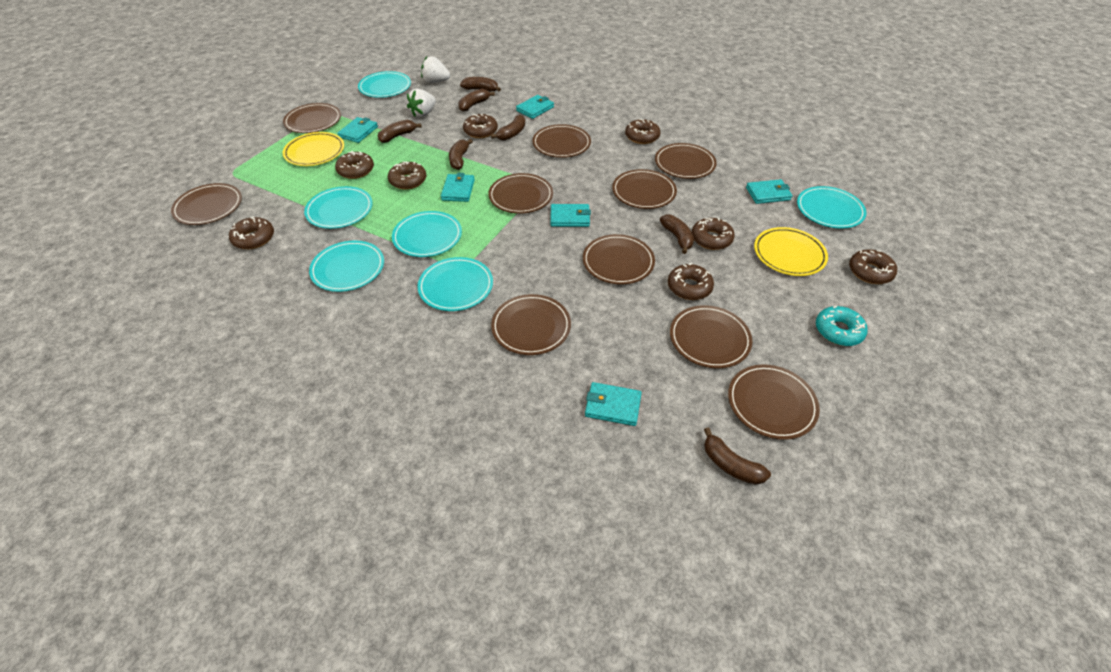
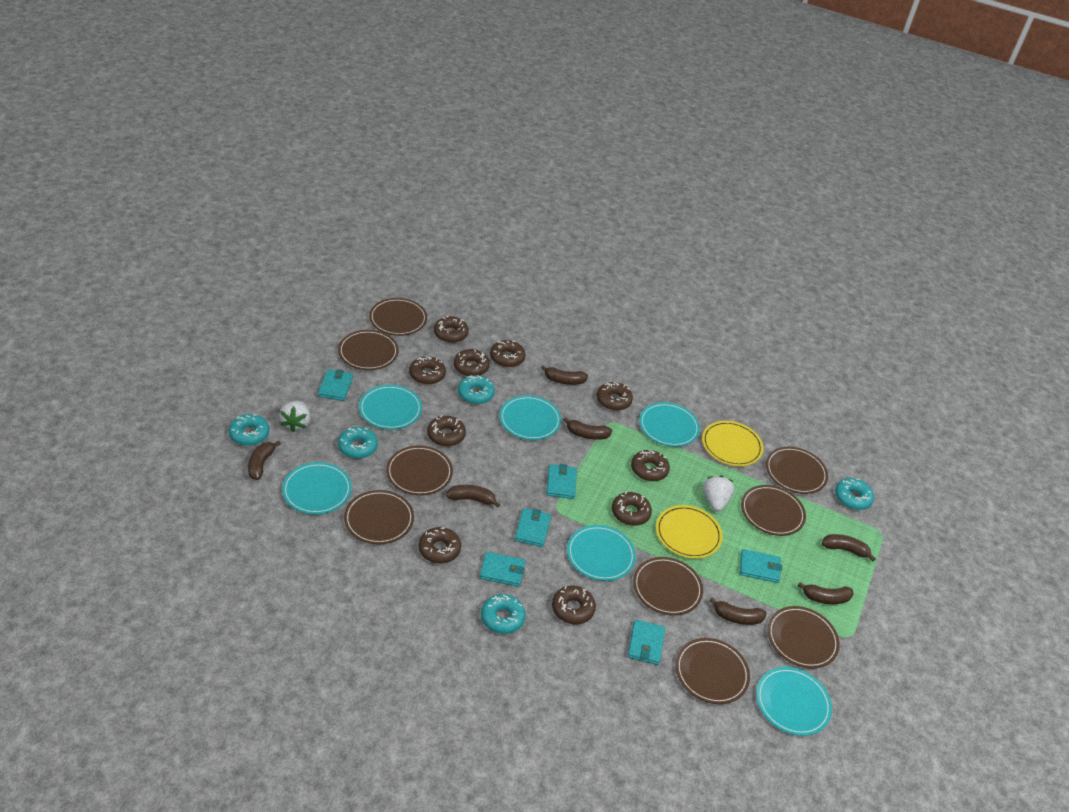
brown donut: [229,216,274,249] [335,151,374,179] [388,162,427,190] [463,114,498,138] [625,119,660,144] [668,263,714,300] [692,218,735,250] [849,250,897,284] = 8 -> [409,356,446,385] [419,527,461,564] [427,415,466,446] [434,316,469,343] [454,349,490,376] [490,340,526,367] [552,586,596,624] [597,382,633,411] [612,492,652,526] [631,450,670,481] = 10
brown plate: [171,183,242,225] [283,103,341,133] [488,173,553,214] [491,294,571,355] [532,124,591,158] [583,234,655,284] [612,169,677,209] [655,143,717,179] [670,305,752,368] [728,365,820,440] = 10 -> [338,330,399,370] [344,490,414,544] [369,298,427,336] [386,446,453,496] [633,557,703,616] [675,638,750,704] [741,485,806,536] [766,447,828,494] [767,606,840,669] = 9
turquoise donut: [816,306,868,346] = 1 -> [229,414,269,446] [338,427,378,459] [458,375,495,404] [481,594,526,634] [835,478,874,510] = 5

